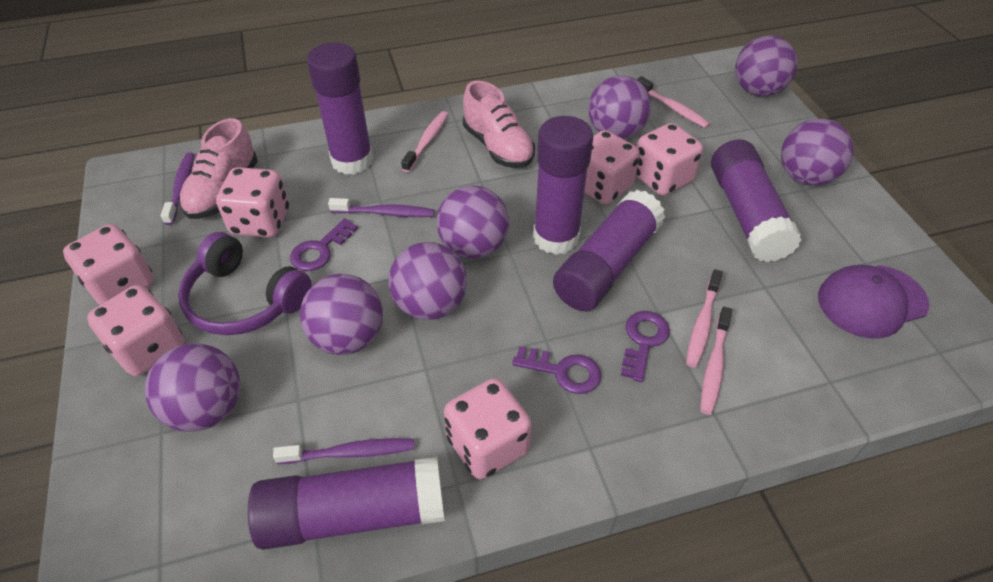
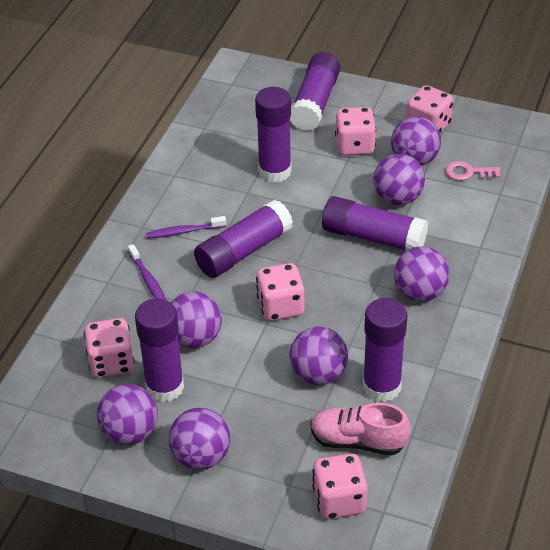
pink dice: [63,224,154,305] [87,285,184,376] [216,167,289,238] [444,378,532,479] [584,130,640,204] [636,123,703,196] = 6 -> [84,318,135,378] [256,263,304,321] [312,453,368,519] [335,107,376,156] [406,85,453,133] = 5
pink key: none = 0 -> [445,161,501,181] = 1
pink shoe: [179,118,258,219] [463,81,535,168] = 2 -> [311,403,411,455] = 1
pink toothbrush: [401,111,448,172] [637,76,710,128] [686,269,723,368] [701,307,732,415] = 4 -> none = 0
purple cap: [818,265,929,339] = 1 -> none = 0
purple glue stick: [248,457,445,550] [307,42,373,175] [533,116,593,255] [553,190,665,311] [711,139,802,262] = 5 -> [135,299,184,402] [194,200,293,278] [255,87,292,183] [290,52,341,131] [322,196,428,251] [363,298,407,402] = 6
purple headphones: [178,232,312,335] = 1 -> none = 0
purple key: [290,218,358,271] [512,346,601,394] [621,311,670,382] = 3 -> none = 0
purple toothbrush: [161,152,195,225] [273,438,414,464] [328,198,434,217] = 3 -> [128,244,166,300] [146,216,226,239] = 2

